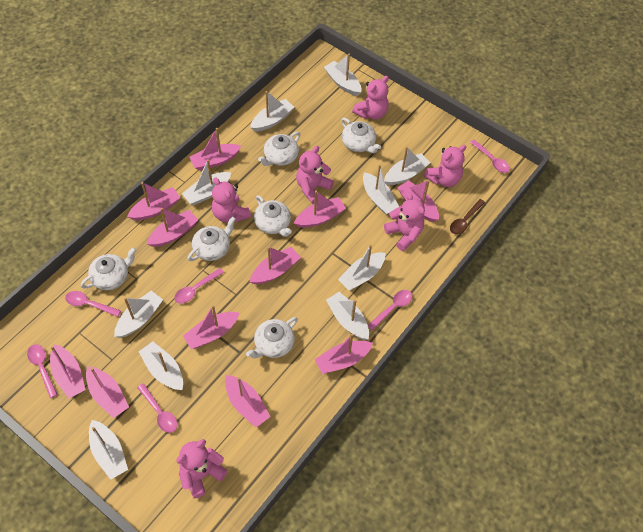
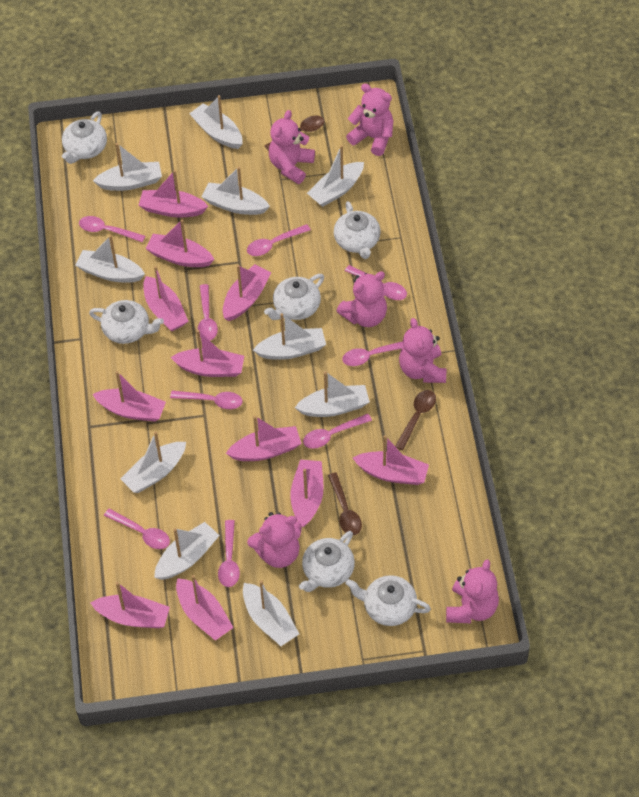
brown spoon: [450,199,485,235] = 1 -> [264,116,324,151] [328,472,362,535] [395,390,436,450] = 3
pink spoon: [27,344,58,398] [65,291,121,317] [137,383,177,433] [174,268,224,304] [368,290,412,330] [470,140,510,173] = 6 -> [79,216,145,242] [104,508,170,549] [170,391,242,409] [198,284,218,340] [218,520,240,587] [247,224,310,256] [303,414,372,449] [342,341,403,366] [345,265,407,300] = 9

